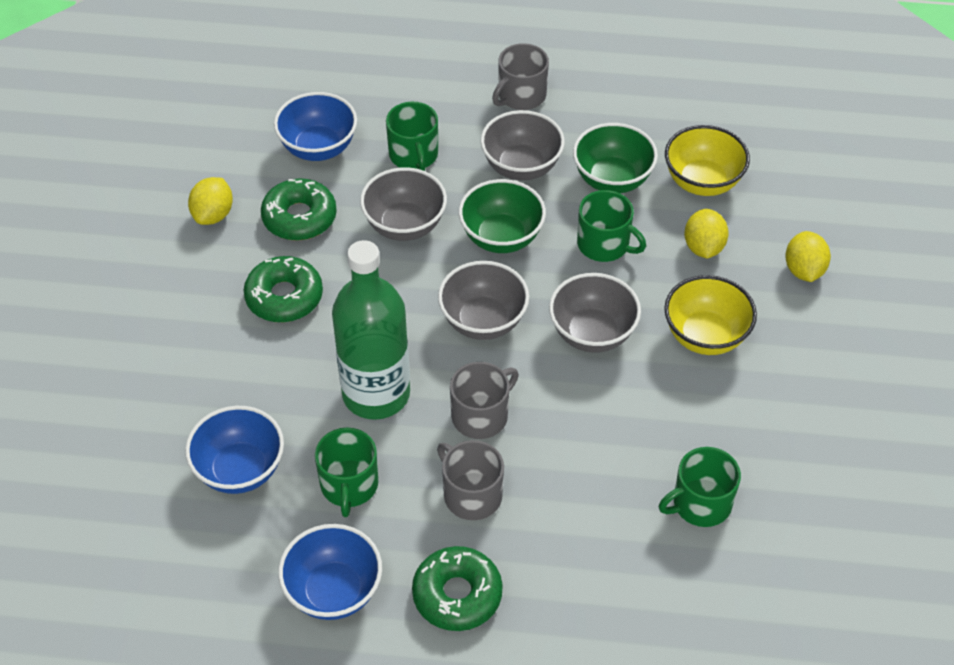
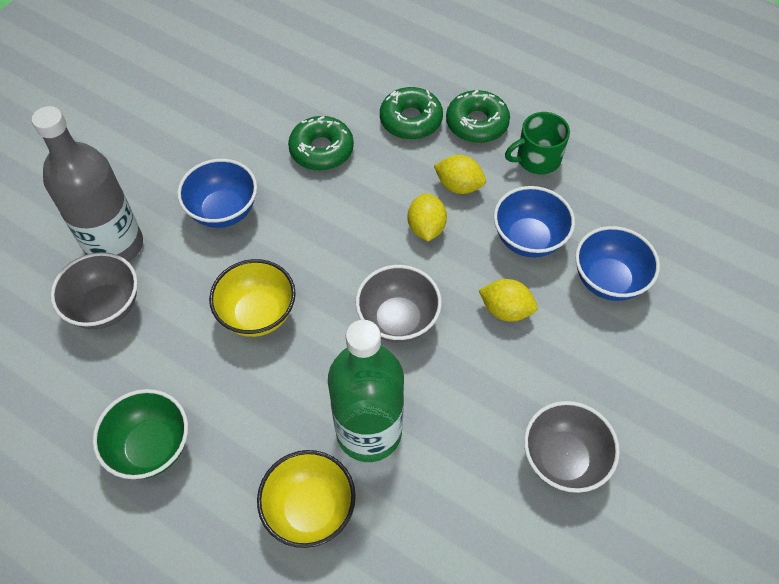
green bowl: [459,179,546,253] [573,123,658,193] = 2 -> [93,389,188,479] = 1
green mug: [315,427,378,517] [386,102,438,171] [577,190,646,262] [659,447,741,527] = 4 -> [505,112,570,174] = 1
grey bottle: none = 0 -> [32,106,143,262] = 1
grey bowl: [360,167,447,241] [438,261,529,340] [480,110,565,180] [549,273,641,353] = 4 -> [51,252,138,329] [356,265,442,343] [524,401,620,493] = 3
grey mug: [437,440,504,520] [450,362,519,439] [492,43,549,110] = 3 -> none = 0

